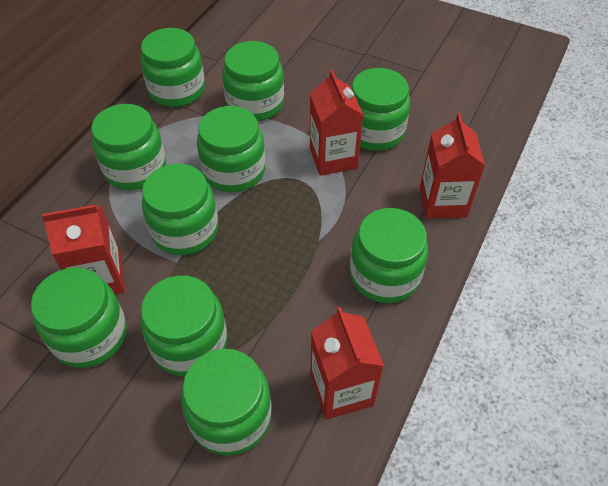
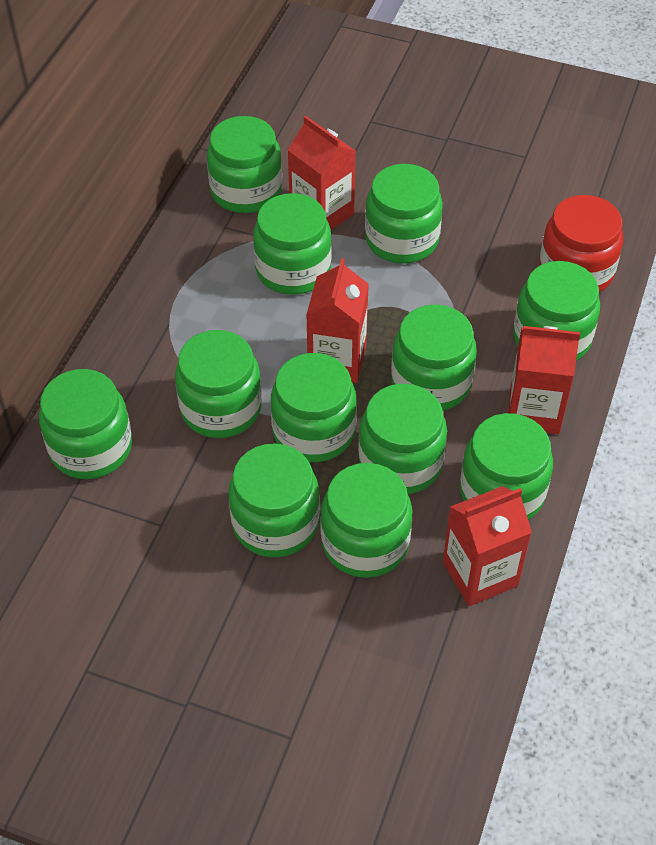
green jar: [31,267,127,368] [91,104,166,190] [140,275,227,376] [141,28,205,107] [142,164,218,255] [181,349,272,455] [197,106,265,192] [222,41,284,121] [350,208,428,303] [352,68,410,151] = 10 -> [39,369,132,479] [175,330,262,438] [207,116,282,213] [228,443,320,557] [253,193,332,295] [271,353,357,462] [321,463,413,578] [358,384,447,494] [365,164,443,264] [391,304,477,411] [460,413,553,520] [513,261,600,361] = 12
red jar: none = 0 -> [539,195,623,292] = 1

